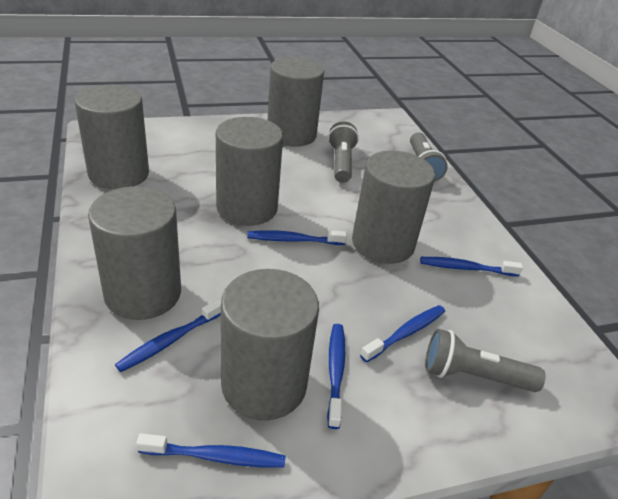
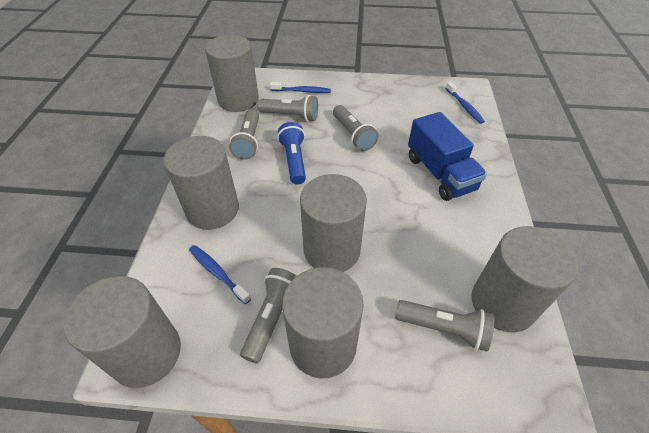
blue flashlight: none = 0 -> [277,122,306,184] = 1
blue toothbrush: [115,299,221,372] [136,433,286,468] [247,230,347,245] [327,324,345,429] [360,305,445,363] [420,257,523,277] = 6 -> [189,245,251,304] [270,82,331,93] [445,81,485,124] = 3
blue truck: none = 0 -> [408,112,487,201] = 1
grey flashlight: [328,121,359,183] [410,132,448,182] [425,329,545,392] = 3 -> [229,109,259,160] [240,268,296,363] [258,95,318,122] [333,105,378,151] [395,300,494,351] = 5

